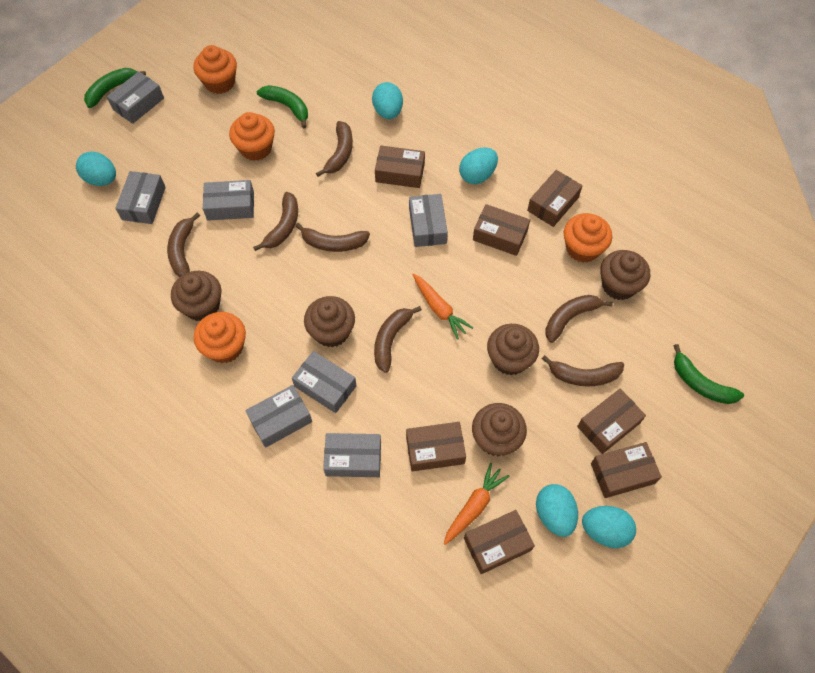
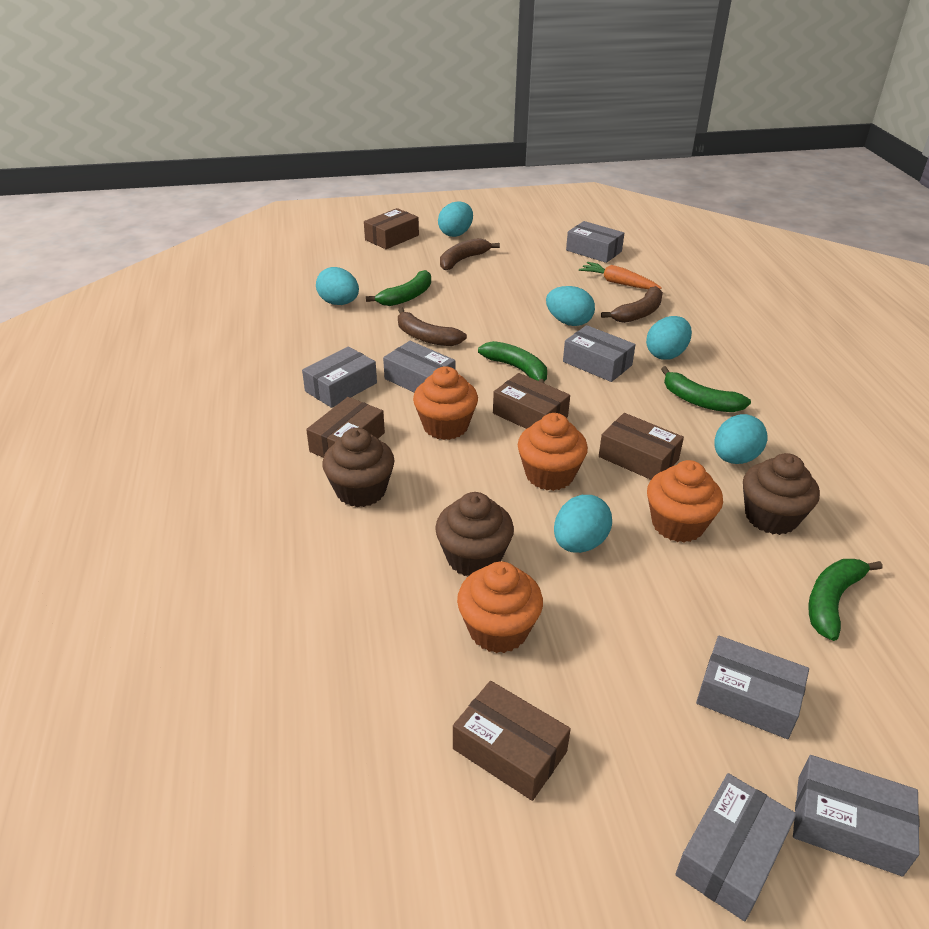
brown banana: [167,213,200,277] [253,192,298,251] [295,223,370,252] [316,121,353,177] [374,306,422,373] [542,355,624,386] [545,295,613,343] = 7 -> [398,308,467,346] [440,238,500,270] [601,286,663,323] = 3
brown box: [375,146,425,188] [406,422,466,472] [464,510,535,574] [473,204,530,256] [527,170,583,227] [577,389,646,454] [591,442,662,498] = 7 -> [306,397,385,458] [364,208,419,249] [453,681,571,801] [493,373,570,429] [599,413,684,480] = 5
brown cupcake: [171,271,221,321] [304,296,355,347] [472,403,527,456] [487,324,539,375] [600,250,650,300] = 5 -> [322,428,395,507] [435,492,514,576] [743,453,820,535] = 3
green banana: [84,68,146,108] [257,85,308,128] [674,344,744,404] = 3 -> [366,270,431,306] [478,341,547,384] [661,366,751,412] [808,559,882,641] = 4
orange carrot: [413,274,473,340] [444,463,510,545] = 2 -> [579,262,662,289] = 1
turquoise egg: [76,152,116,186] [372,82,403,119] [459,147,498,184] [536,484,578,537] [582,506,636,548] = 5 -> [316,267,359,305] [438,201,473,237] [546,286,595,326] [554,495,612,553] [646,316,692,360] [714,414,768,464] = 6

